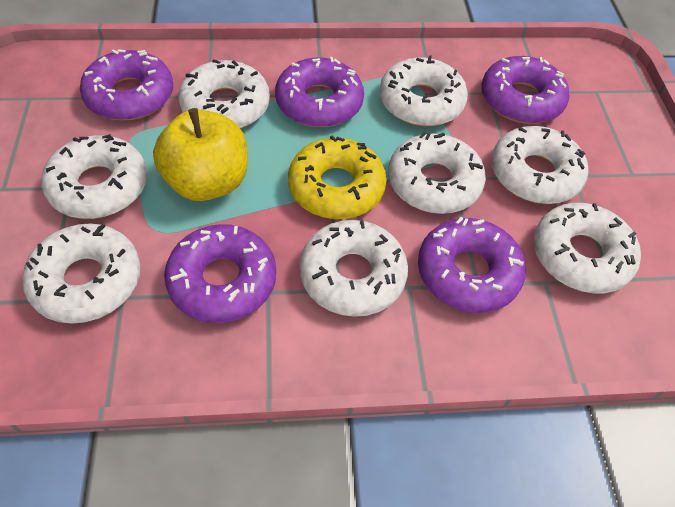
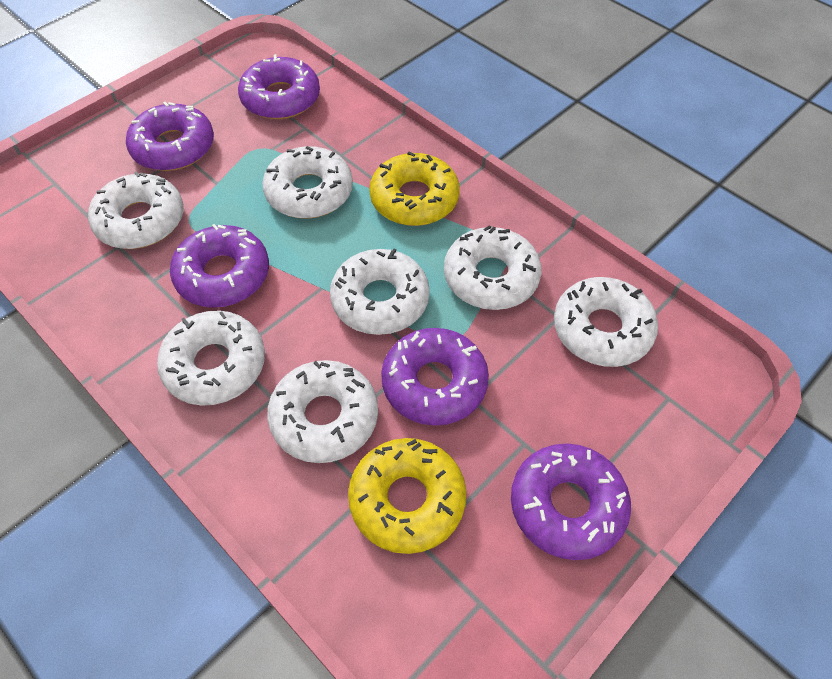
white donut: [22,223,140,324] [41,134,147,219] [178,59,270,128] [299,220,408,317] [380,55,468,126] [388,132,486,214] [491,126,588,204] [534,203,641,293] = 8 -> [88,171,184,249] [157,311,265,406] [262,146,353,219] [267,360,378,463] [330,249,430,335] [444,225,542,310] [554,277,658,367] = 7
yellow apple: [153,108,248,201] = 1 -> none = 0
yellow donut: [288,135,387,219] = 1 -> [348,438,466,554] [369,152,460,226] = 2

